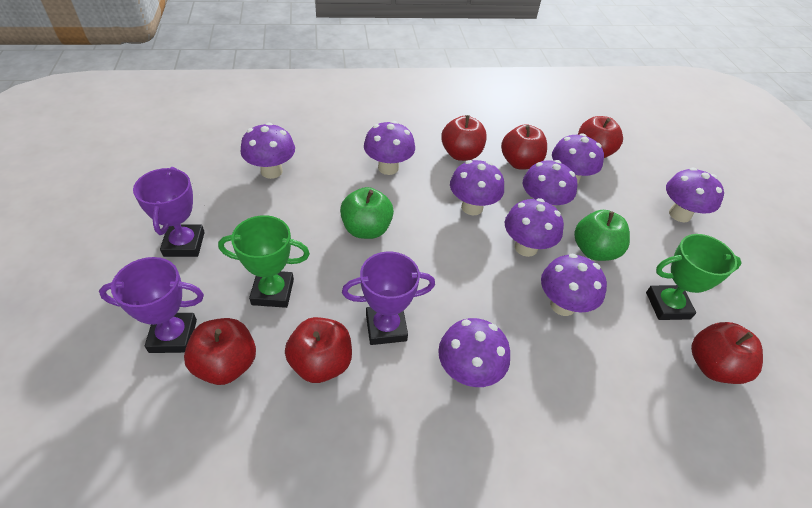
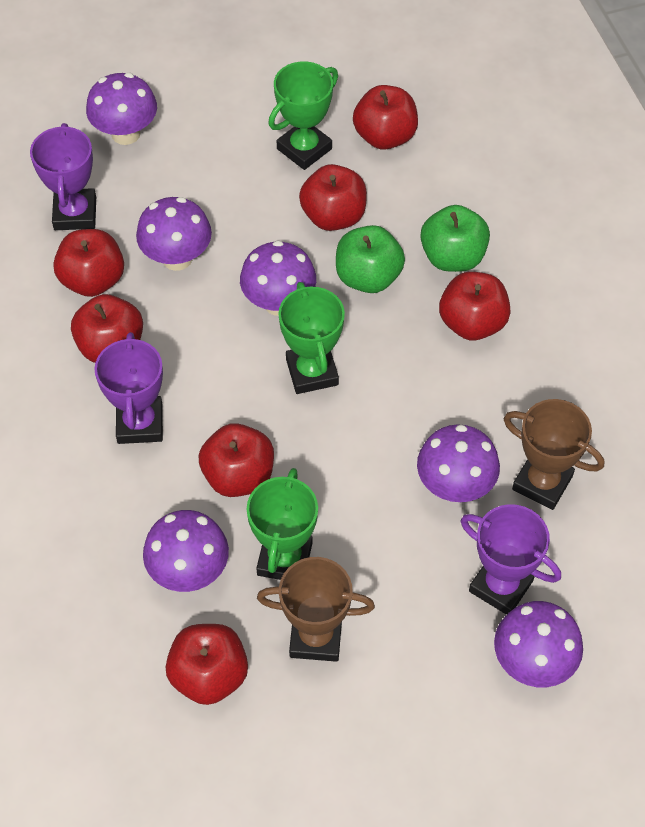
brown trophy: none = 0 -> [257,557,375,662] [503,399,604,510] = 2
green trophy: [218,215,310,308] [646,234,742,320] = 2 -> [247,468,318,580] [268,61,338,170] [278,282,345,394] = 3
purple mushroom: [241,122,295,179] [364,121,415,175] [438,318,510,387] [450,160,504,215] [505,198,564,257] [523,160,577,206] [541,254,607,316] [552,133,604,185] [666,168,724,222] = 9 -> [86,73,157,145] [136,197,212,271] [143,510,229,592] [240,240,316,316] [417,424,500,502] [494,601,583,687] = 6
red apple: [184,318,256,385] [285,317,352,383] [441,115,487,161] [501,124,547,170] [578,116,623,158] [691,322,763,384] = 6 -> [53,229,124,297] [71,294,143,363] [166,624,248,705] [199,423,274,497] [299,164,367,231] [353,85,418,150] [439,272,511,340] = 7

